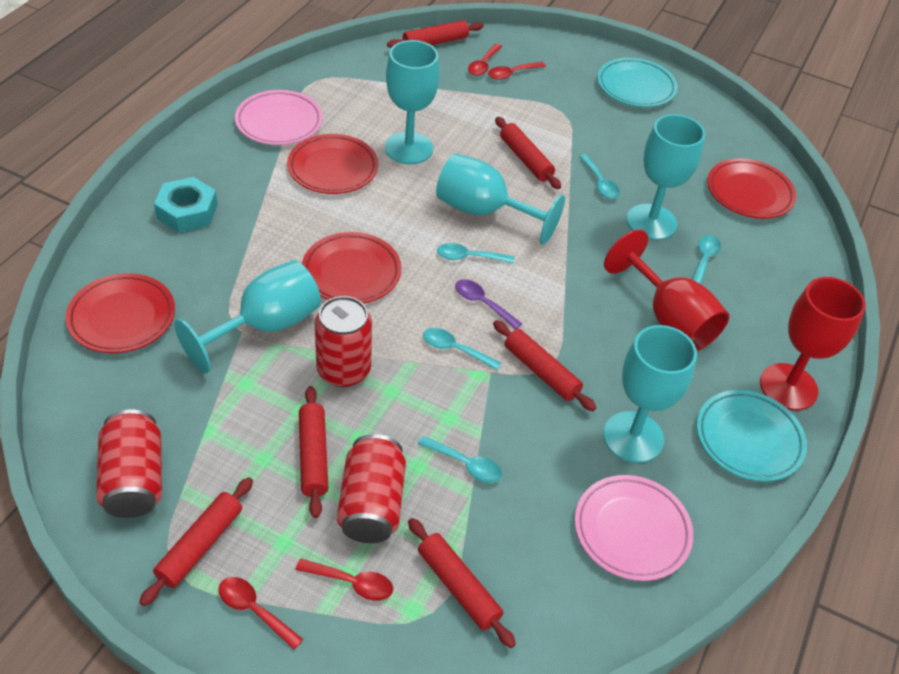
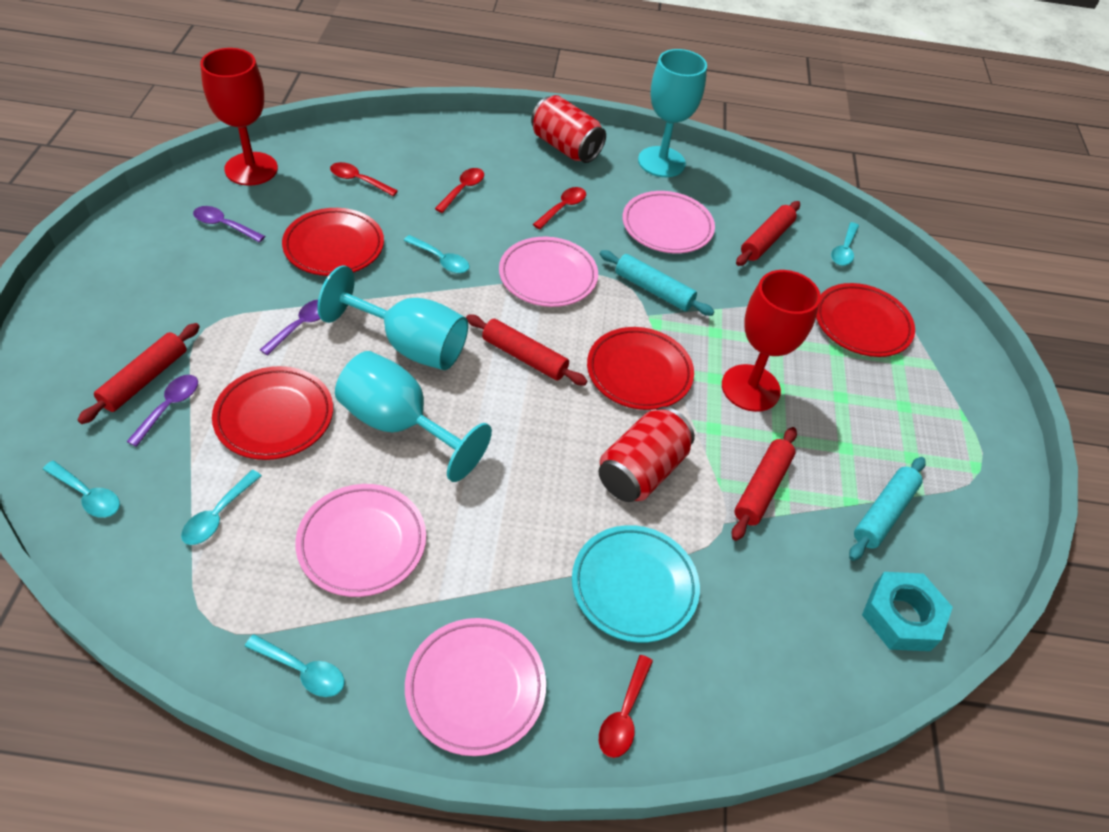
pink plate: [235,90,323,145] [575,475,693,581] = 2 -> [295,484,426,597] [405,618,546,756] [499,237,598,307] [623,191,715,253] = 4
purple spoon: [455,279,522,329] = 1 -> [126,375,198,447] [193,206,265,243] [260,300,320,356] = 3
red can: [96,409,162,518] [315,296,372,387] [337,434,406,543] = 3 -> [531,95,606,163] [599,407,695,502] = 2
red rolling pin: [139,477,253,606] [299,386,328,518] [387,20,484,48] [408,518,516,648] [493,320,596,411] [495,117,561,189] = 6 -> [78,323,200,424] [466,315,587,385] [732,427,797,541] [736,201,800,266] = 4
turquoise goblet: [174,260,321,374] [385,40,440,164] [436,153,565,245] [603,325,697,463] [627,114,705,240] = 5 -> [317,266,468,370] [335,351,492,482] [638,49,707,177] = 3
turquoise plate: [597,58,678,107] [697,390,807,482] = 2 -> [572,525,700,643] = 1
turquoise rolling pin: none = 0 -> [600,250,714,316] [849,457,926,561] = 2

